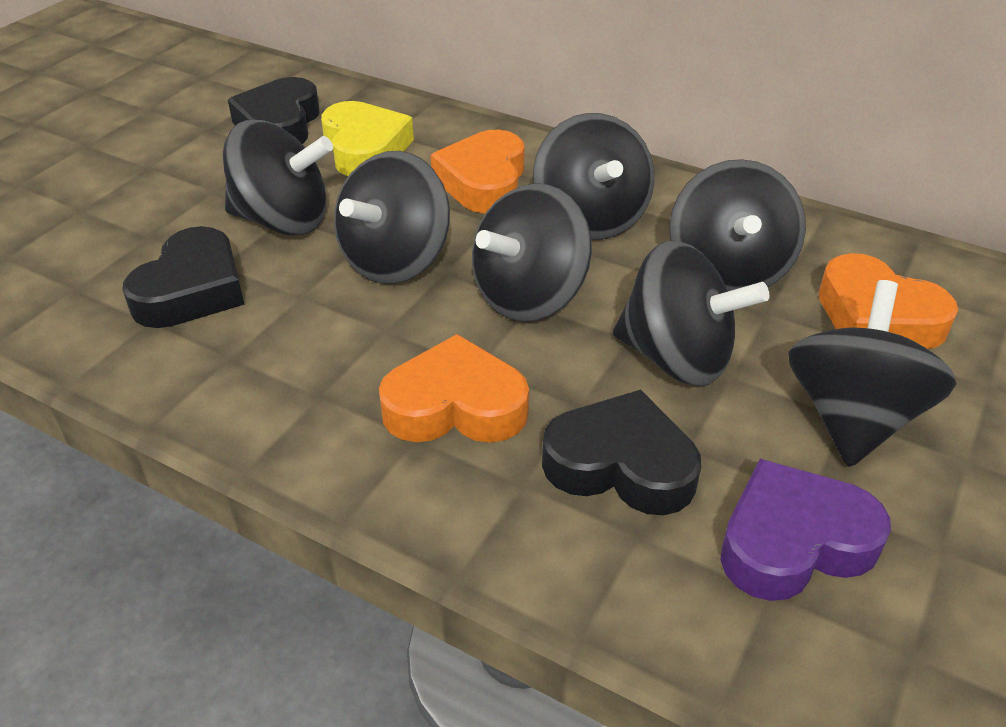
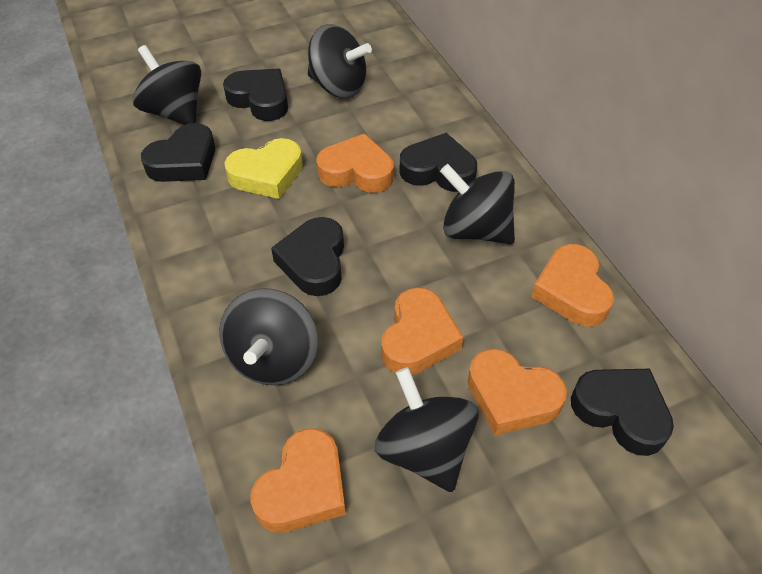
black heart: [122,226,245,328] [228,77,319,144] [542,390,701,515] = 3 -> [141,123,215,182] [223,69,288,121] [271,217,344,296] [399,133,477,192] [571,369,674,456] = 5
black spinning top: [223,120,333,236] [334,151,450,284] [472,183,592,322] [533,113,654,240] [613,241,769,387] [669,159,806,291] [788,280,957,467] = 7 -> [133,45,201,125] [219,288,318,385] [308,24,372,98] [375,367,479,492] [440,164,515,244] = 5
orange heart: [379,334,529,443] [431,130,525,213] [819,253,958,349] = 3 -> [250,428,346,533] [316,133,394,193] [381,287,463,375] [468,349,567,435] [531,244,614,327] = 5
purple heart: [721,459,891,601] = 1 -> none = 0

